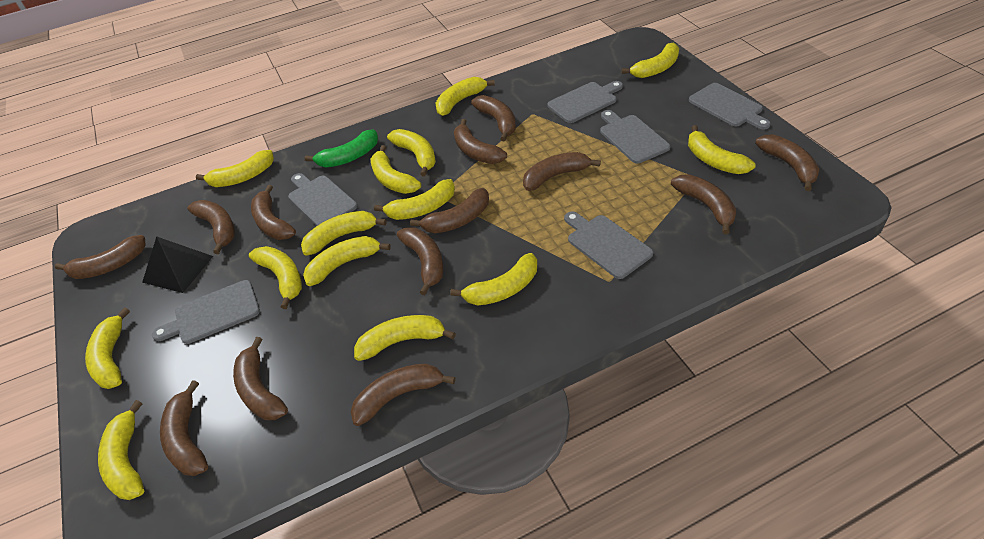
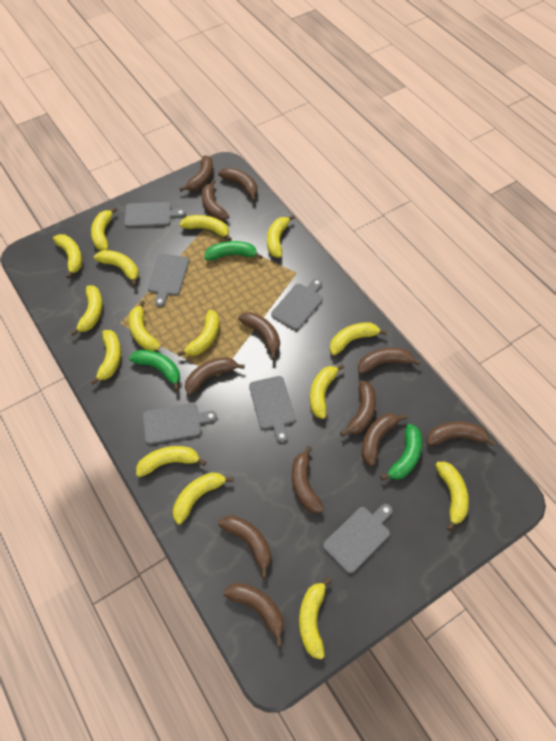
black pyramid: [142,236,213,293] = 1 -> none = 0
brown banana: [55,235,146,279] [160,380,208,476] [188,200,235,254] [233,337,288,420] [251,185,296,240] [351,364,455,426] [397,227,443,295] [410,188,489,233] [454,119,507,164] [471,95,516,141] [523,152,601,191] [671,174,736,234] [755,134,820,191] = 13 -> [179,155,213,191] [185,357,245,395] [202,180,229,221] [218,167,258,201] [219,515,271,578] [223,583,284,647] [238,312,280,360] [292,446,324,513] [340,380,376,437] [358,348,421,374] [362,413,407,466] [427,422,495,446] = 12
green banana: [304,129,378,167] = 1 -> [129,350,180,391] [204,241,263,260] [380,424,422,481] = 3
yellow banana: [85,307,130,389] [98,400,144,500] [196,150,274,187] [249,246,302,309] [301,211,386,256] [303,236,391,286] [354,315,456,361] [371,145,421,194] [374,179,455,220] [387,129,436,176] [435,77,495,116] [450,253,537,306] [622,42,679,78] [688,125,756,174] = 14 -> [53,234,82,279] [71,285,103,336] [90,330,121,385] [91,207,117,251] [94,250,139,286] [129,301,161,351] [136,446,206,477] [173,472,234,525] [177,310,219,356] [179,215,231,241] [267,215,295,258] [299,577,332,660] [310,364,345,419] [330,322,387,356] [435,462,469,531] = 15

